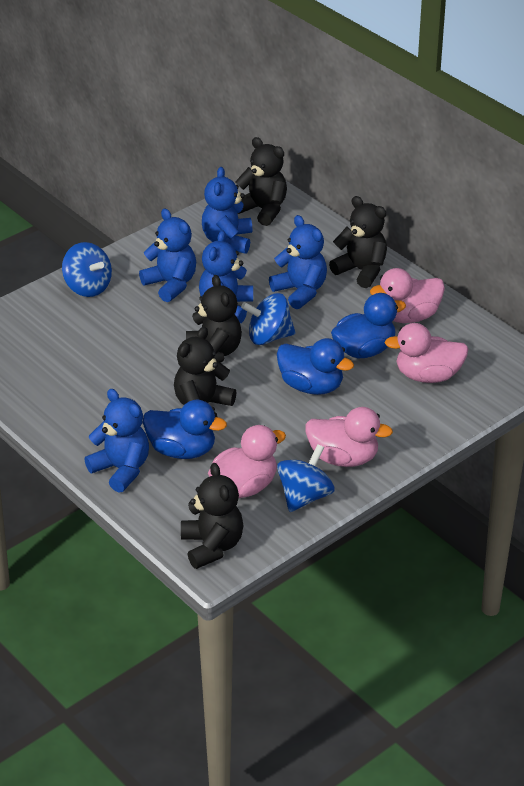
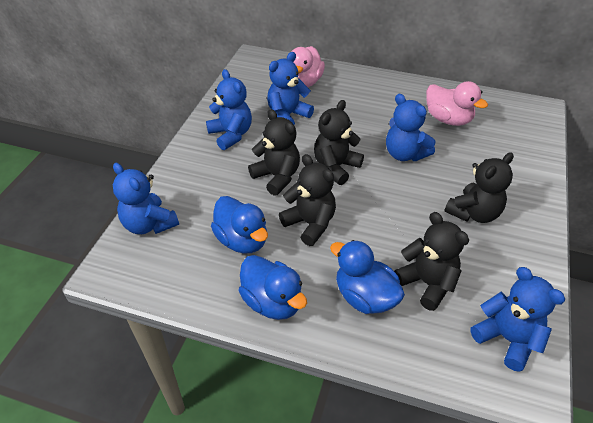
blue spinning top: [62,242,112,297] [241,293,296,345] [277,444,335,512] = 3 -> none = 0
pink duck: [208,425,286,498] [305,407,393,467] [370,268,445,323] [385,323,468,383] = 4 -> [291,46,325,87] [426,81,488,126] = 2

